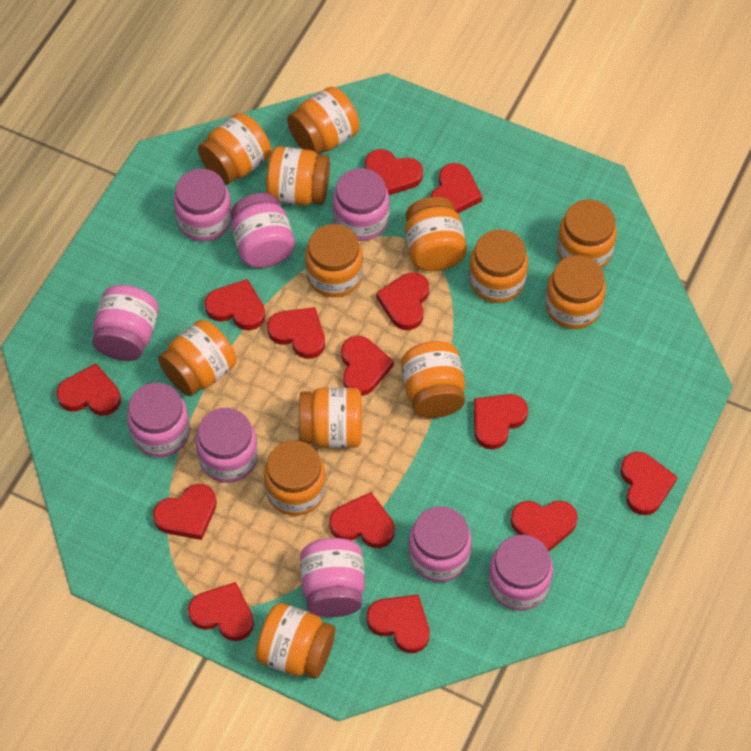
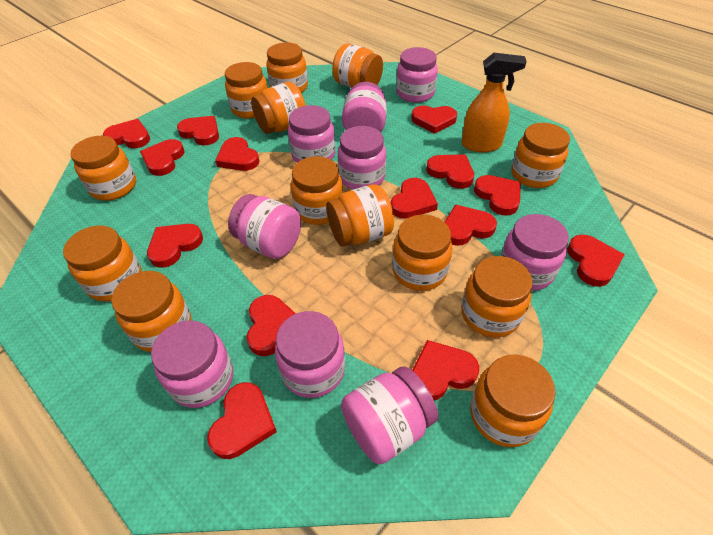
orange spray bottle: none = 0 -> [461,53,527,152] = 1

